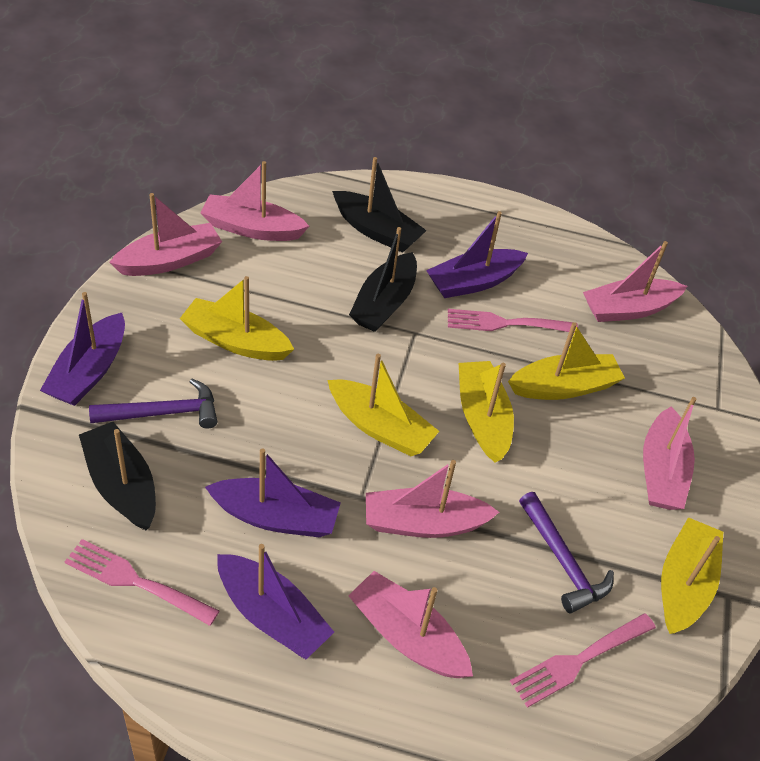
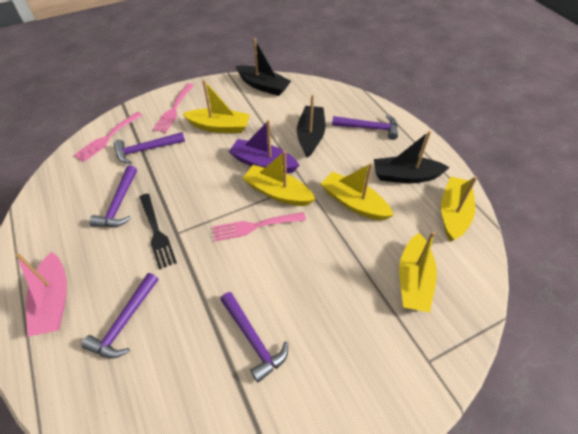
black fork: none = 0 -> [140,193,177,270] = 1
pink boat: [109,193,222,276] [201,161,309,241] [348,571,473,678] [366,460,499,538] [583,241,687,322] [643,397,697,510] = 6 -> [16,252,67,337] = 1
purple boat: [40,292,125,406] [205,448,341,537] [217,544,334,660] [426,211,528,298] = 4 -> [229,120,300,174] = 1
purple hammer: [89,379,217,429] [519,492,614,613] = 2 -> [81,273,158,358] [89,165,137,227] [114,132,185,164] [220,292,288,383] [332,114,398,140] = 5

